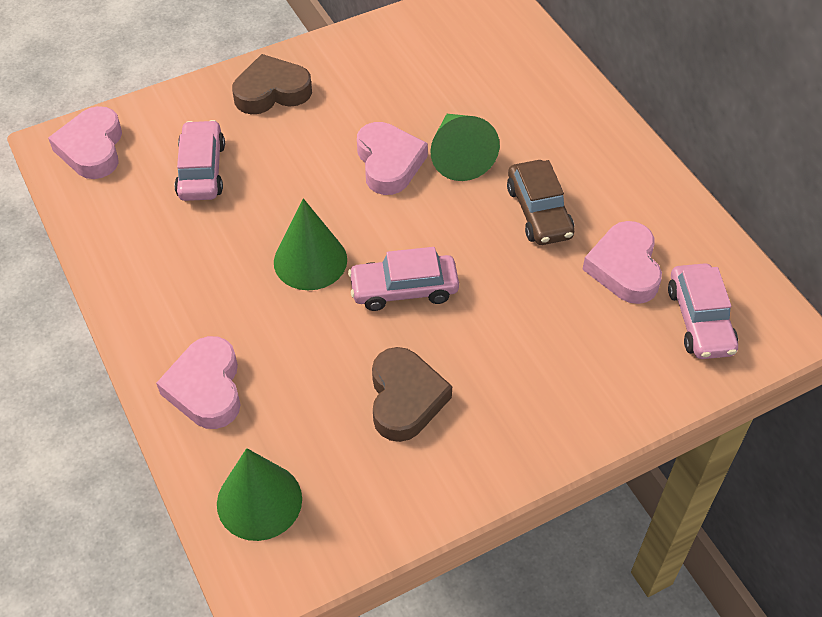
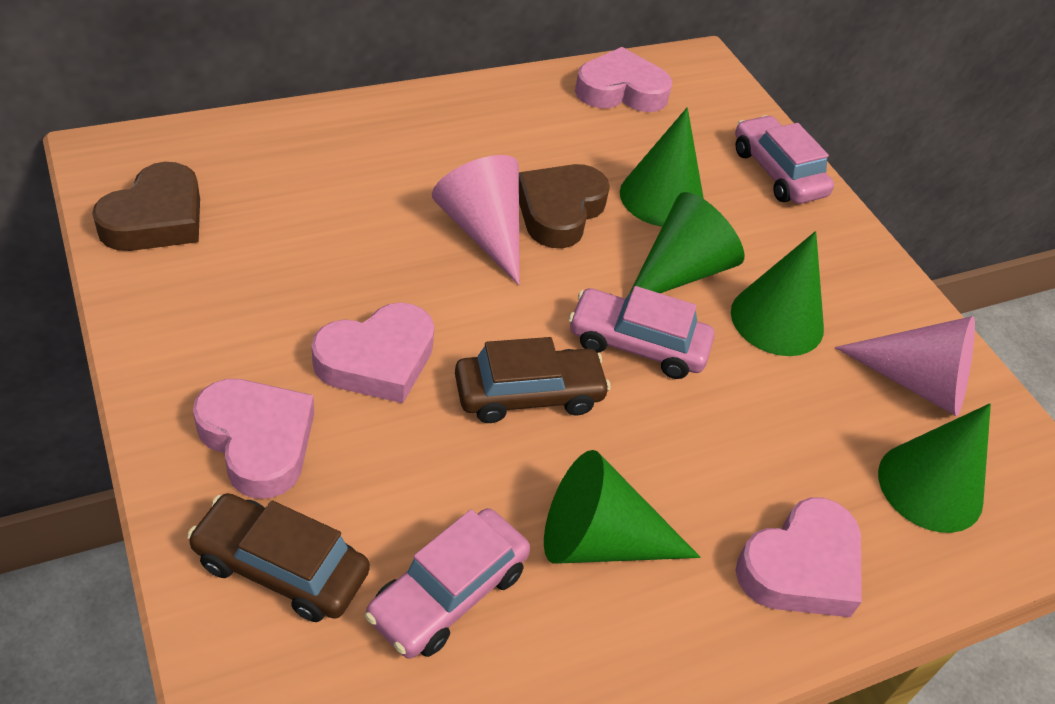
brown car: [507,160,574,245] = 1 -> [187,493,370,622] [455,337,611,423] = 2
green cone: [217,448,302,541] [274,198,347,290] [430,114,500,181] = 3 -> [544,450,700,564] [620,107,704,227] [629,192,744,294] [731,231,824,356] [878,403,991,533] = 5
pink cone: none = 0 -> [432,155,520,285] [835,316,975,416] = 2

